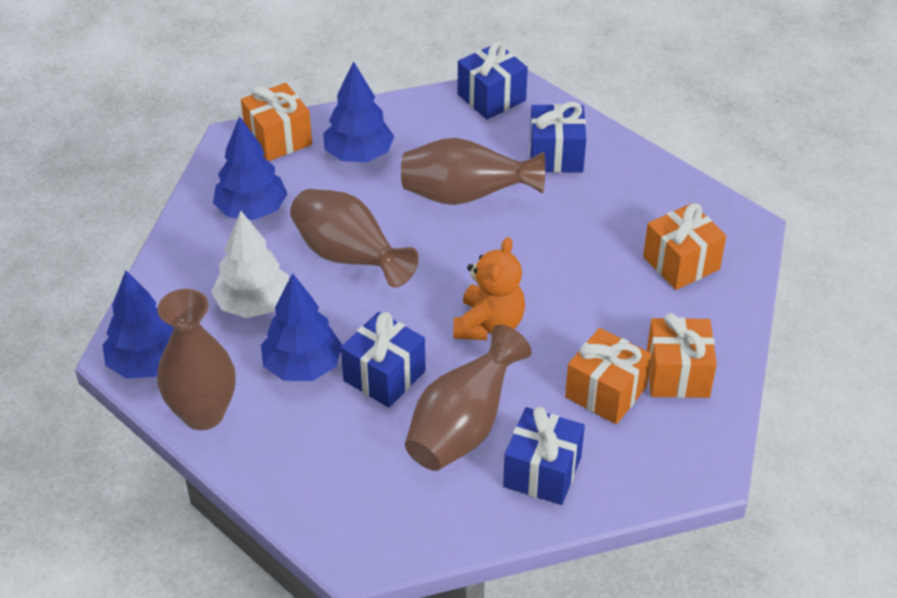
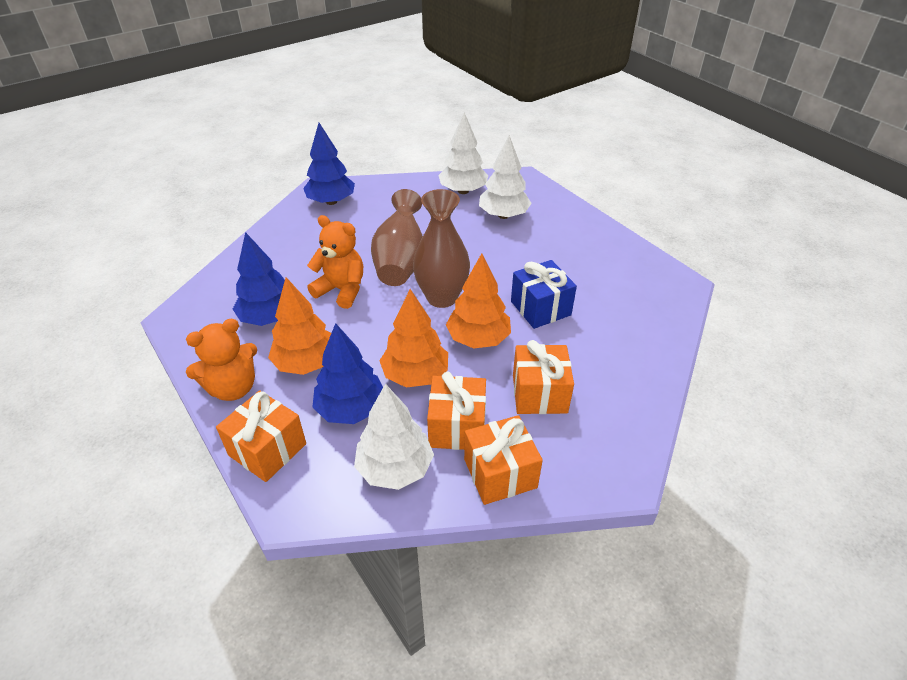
blue gift: [341,312,425,407] [458,41,528,119] [503,407,585,505] [530,102,586,173] = 4 -> [511,260,577,329] = 1
blue tree: [103,270,174,379] [213,116,287,220] [261,273,342,381] [323,61,394,162] = 4 -> [233,232,285,326] [303,123,355,205] [312,323,383,424] = 3
brown vase: [157,289,236,430] [290,189,419,288] [401,138,545,205] [405,325,531,471] = 4 -> [371,189,423,286] [413,189,470,308] = 2
orange teddy bear: [453,237,525,340] = 1 -> [186,319,257,401] [307,215,363,309] = 2
orange tree: none = 0 -> [268,277,331,375] [379,289,448,388] [446,253,511,348] = 3
white tree: [211,211,289,318] = 1 -> [354,384,434,490] [438,112,488,194] [479,135,532,219] = 3

